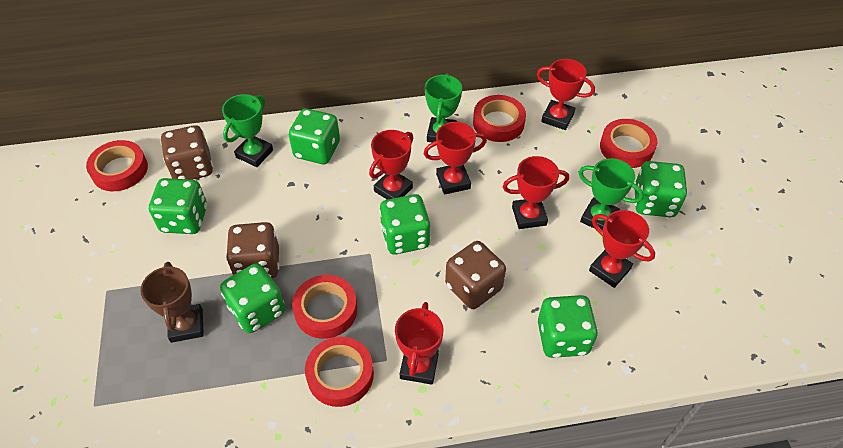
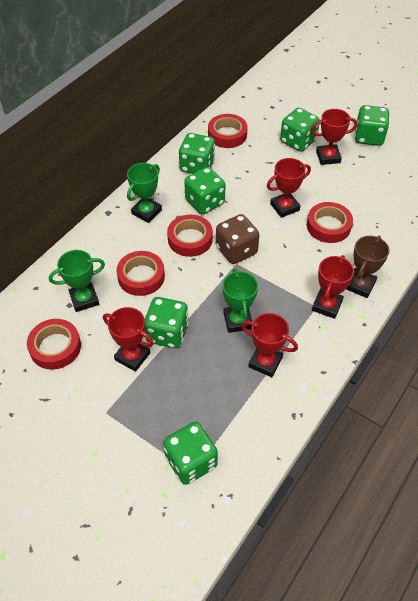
brown dice: [161,125,213,180] [226,222,279,278] [445,241,506,309] = 3 -> [216,214,260,264] = 1
red trophy: [369,130,413,200] [395,302,443,385] [423,122,487,195] [503,156,569,229] [537,59,595,130] [589,210,655,288] = 6 -> [103,307,154,372] [241,313,298,377] [267,158,311,218] [311,109,358,165] [312,255,354,319] = 5

